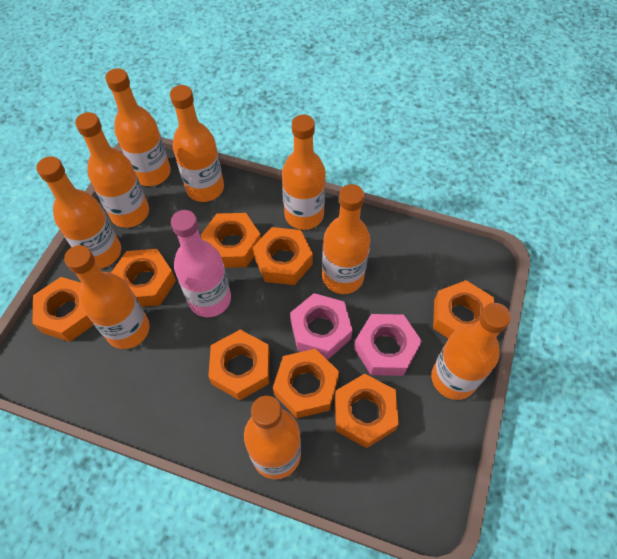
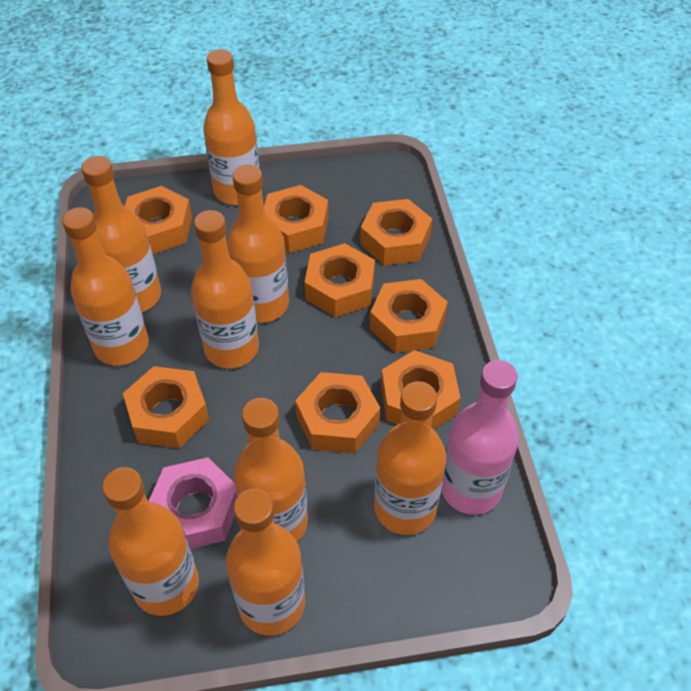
pink nut: [290,293,353,359] [354,314,422,376] = 2 -> [148,457,237,549] = 1

